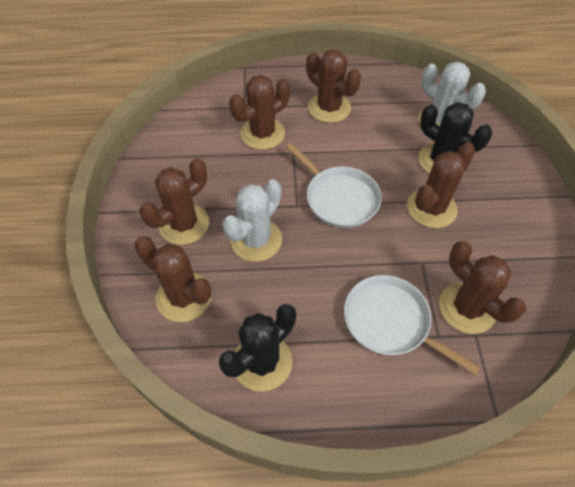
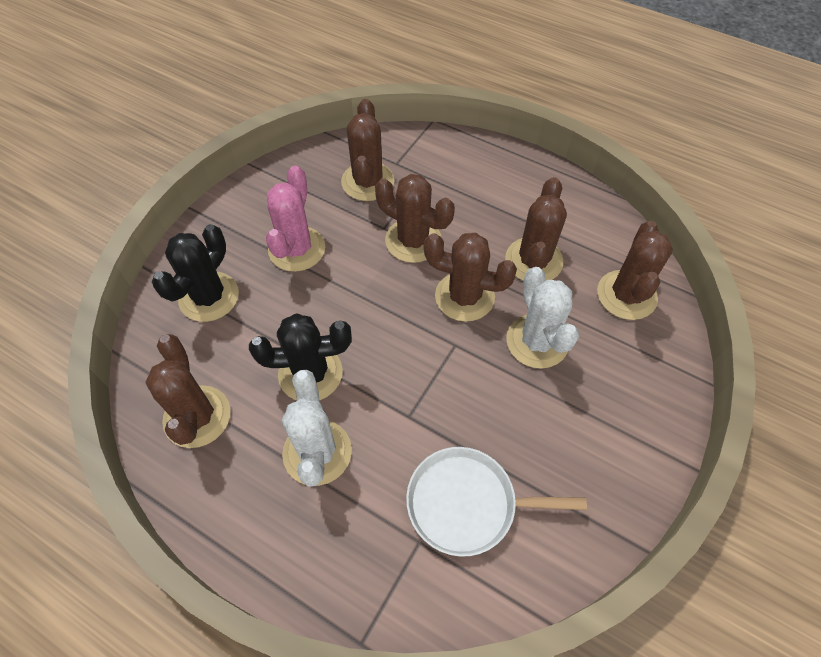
pink cactus: none = 0 -> [266,166,325,272] = 1
white pan: [286,143,382,228] [344,275,481,375] = 2 -> [406,447,587,557] = 1

